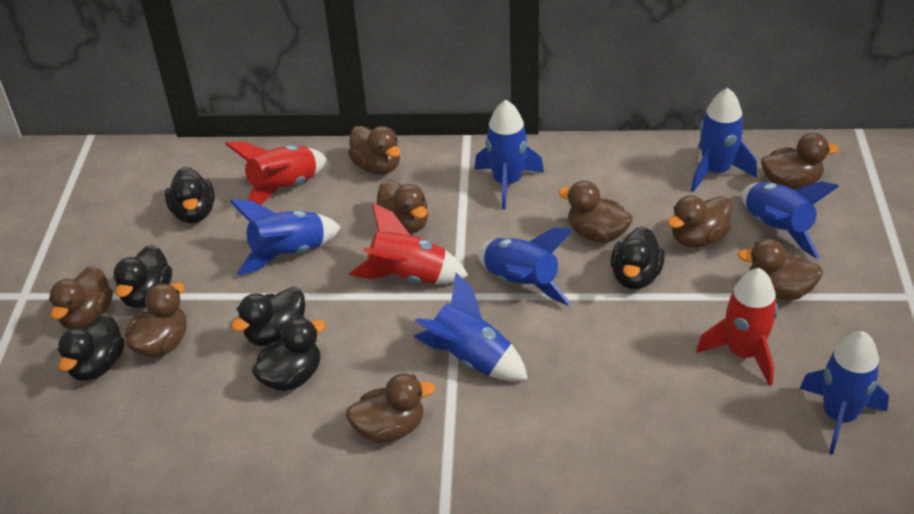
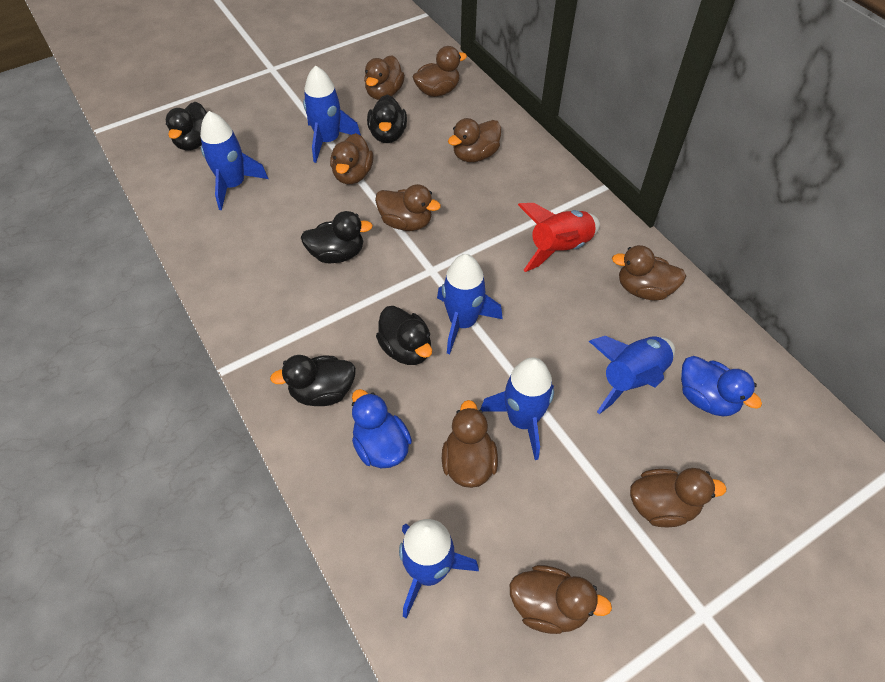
black duck: [57,313,124,381] [113,245,172,308] [165,167,215,223] [231,287,305,346] [252,317,326,391] [611,226,665,289] = 6 -> [166,102,207,151] [270,355,356,406] [301,211,373,263] [367,95,407,143] [376,306,432,365] = 5
blue duck: none = 0 -> [352,389,412,468] [681,356,762,417] = 2
blue rocket: [230,200,341,275] [413,273,528,381] [475,100,544,209] [477,227,573,306] [691,88,757,192] [742,181,839,259] [799,331,889,455] = 7 -> [200,111,268,210] [303,66,361,163] [399,519,479,619] [437,254,503,354] [480,357,554,460] [589,336,675,414] = 6
red rocket: [225,141,327,205] [349,203,469,284] [696,268,778,386] = 3 -> [518,203,600,272] = 1

